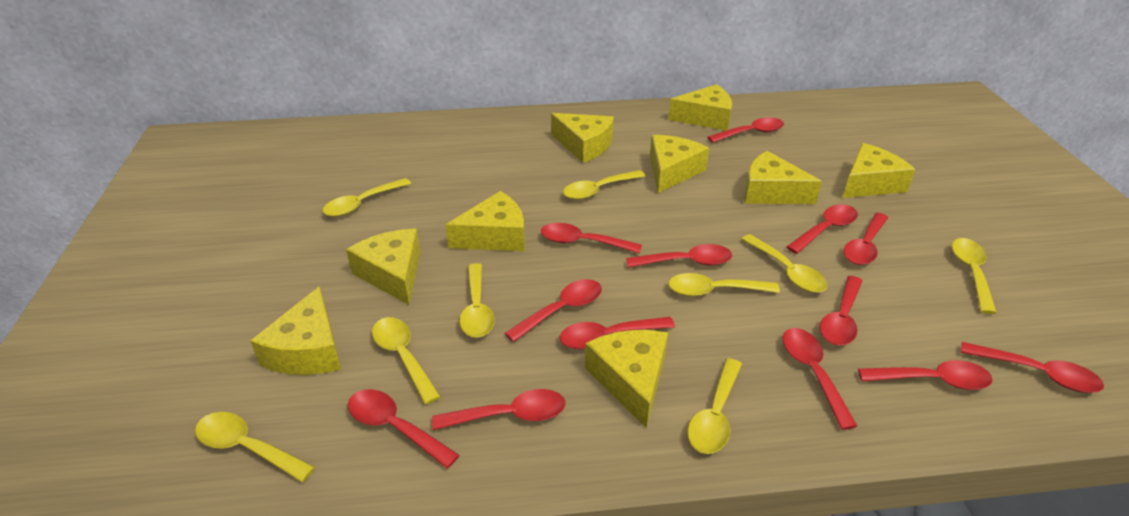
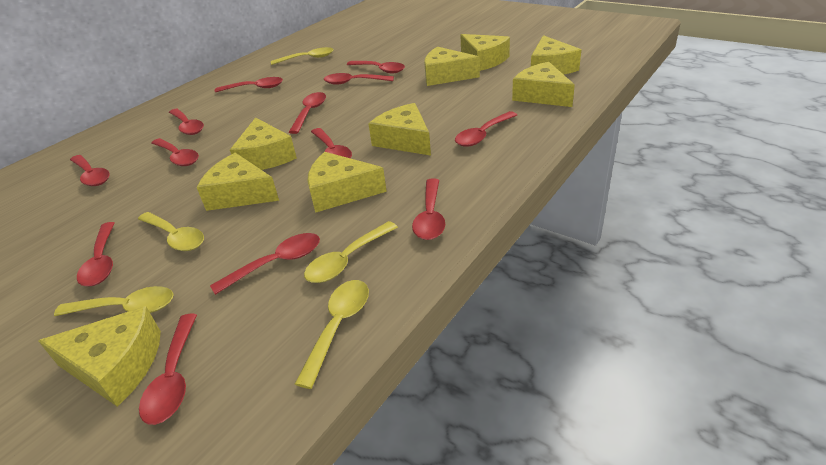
yellow spoon: [195,412,315,482] [322,178,411,217] [372,317,441,405] [459,263,495,338] [563,170,645,200] [668,273,780,296] [687,358,742,454] [741,234,828,293] [952,238,997,314] = 9 -> [54,286,174,316] [138,212,204,251] [271,47,334,65] [295,280,369,389] [304,221,398,283] = 5

